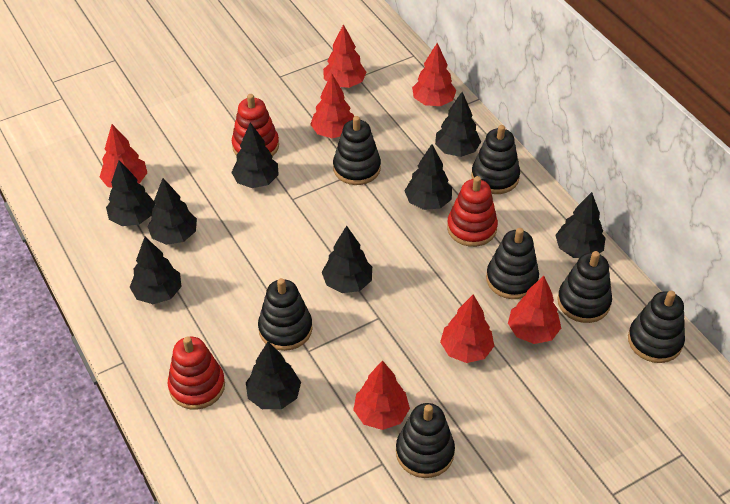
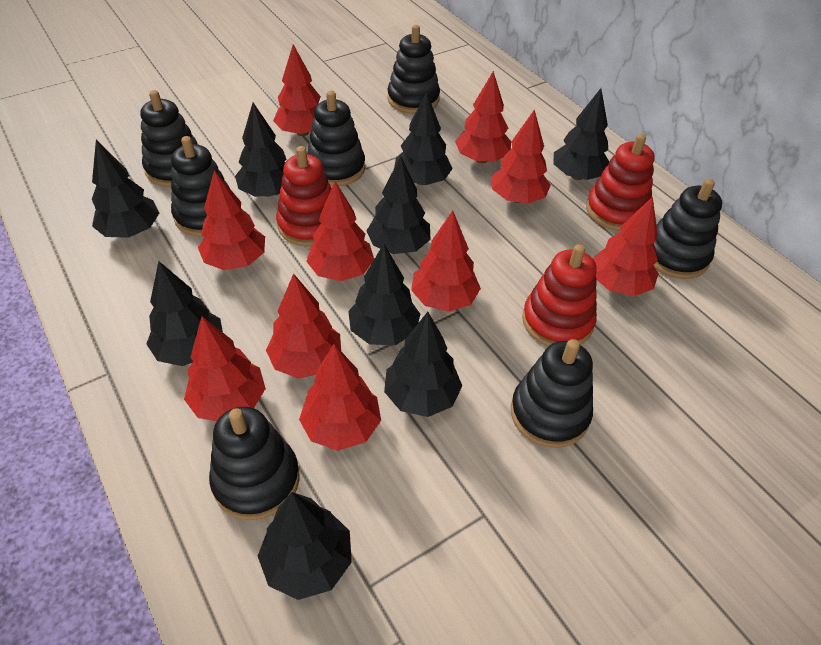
red tree: [100,124,147,188] [310,74,354,138] [323,24,367,88] [353,360,410,430] [412,43,456,106] [440,295,494,363] [508,276,561,344] = 7 -> [184,316,266,421] [198,170,265,270] [266,273,341,379] [273,44,321,136] [299,344,381,451] [306,181,374,281] [411,211,481,312] [455,71,511,163] [491,109,551,204] [592,197,659,296] = 10

